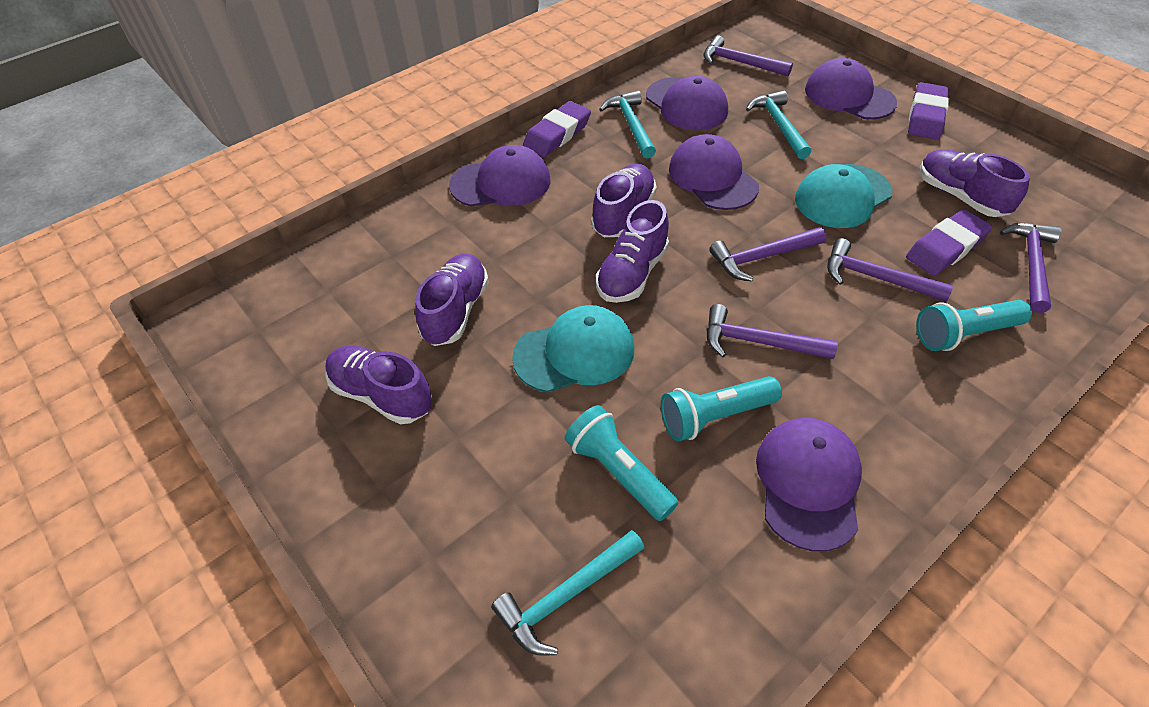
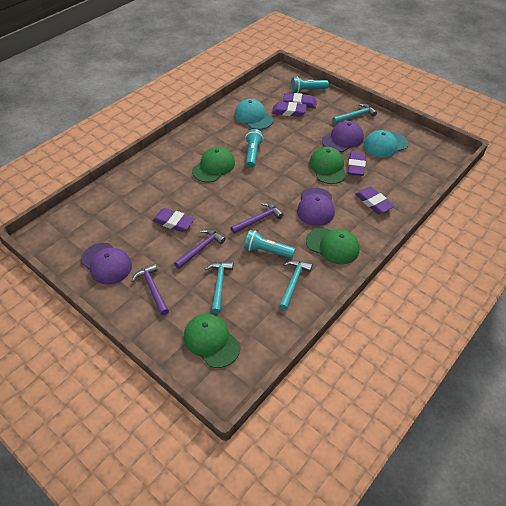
green cap: none = 0 -> [184,314,240,368] [192,147,235,182] [306,227,360,264] [309,147,347,184] = 4
purple cap: [449,145,551,207] [646,76,728,130] [669,134,759,210] [756,418,862,552] [805,58,897,120] = 5 -> [81,243,132,284] [297,188,335,226] [322,121,364,152] = 3
purple eraser: [523,101,591,157] [906,209,992,276] [908,82,949,140] = 3 -> [152,208,195,232] [272,102,307,117] [283,93,317,108] [348,152,366,176] [355,187,394,214] = 5
purple hammer: [704,35,793,76] [706,304,838,359] [709,227,826,282] [827,238,953,302] [1000,223,1061,313] = 5 -> [132,263,169,315] [174,229,226,269] [231,203,284,234] = 3
purple shoe: [325,345,432,424] [415,254,489,346] [591,164,657,237] [596,200,669,303] [920,149,1030,217] = 5 -> none = 0

